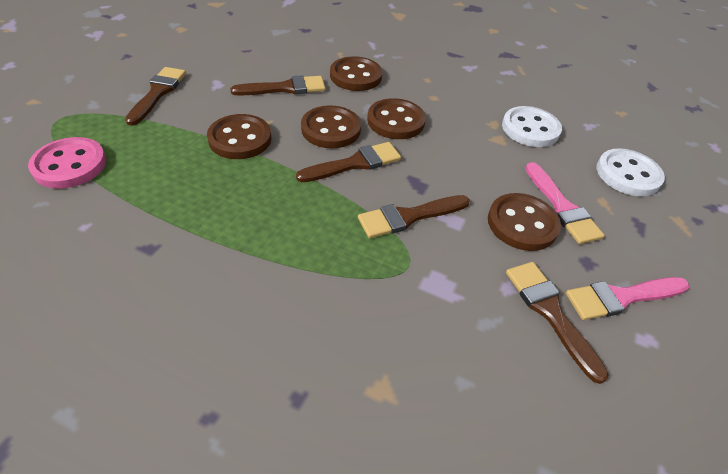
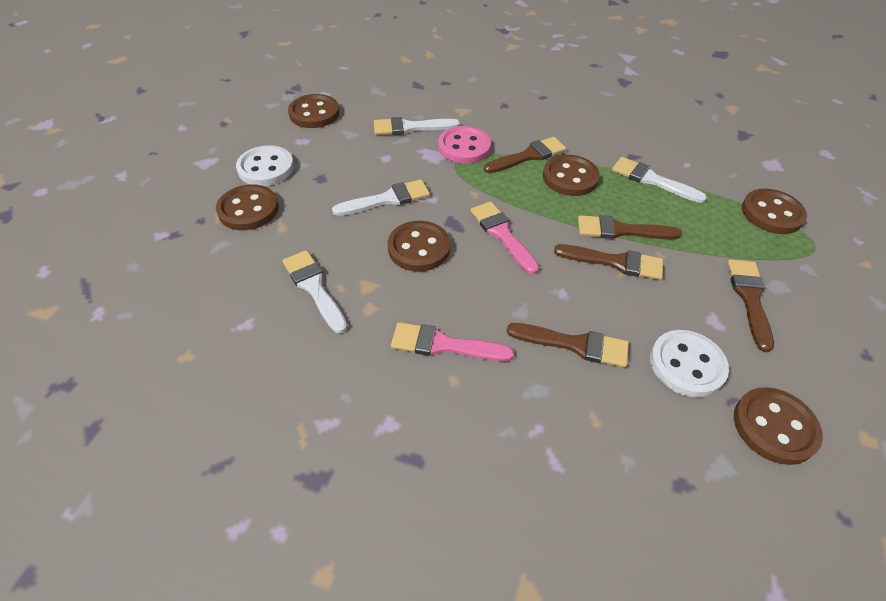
brown button: [207,114,271,159] [301,105,361,149] [330,56,382,91] [367,98,426,139] [488,193,561,251] = 5 -> [216,184,279,230] [288,94,339,128] [388,221,450,271] [543,155,600,196] [734,387,823,465] [742,189,807,234] = 6
white brush: none = 0 -> [282,250,347,333] [332,179,430,216] [374,117,460,135] [612,157,707,203] = 4

